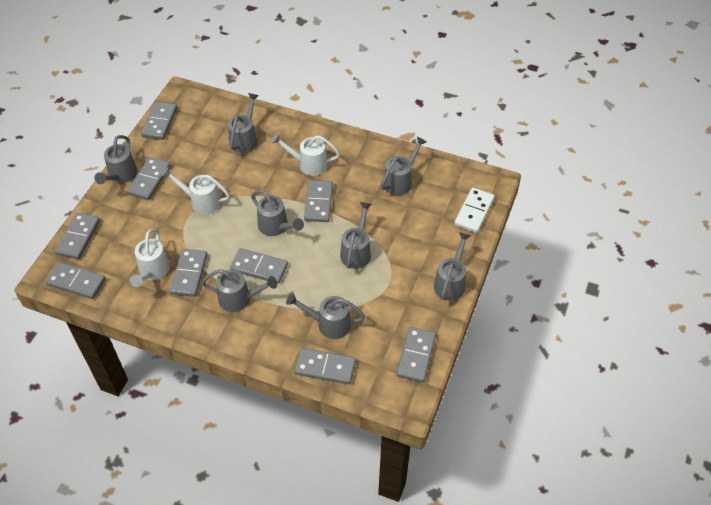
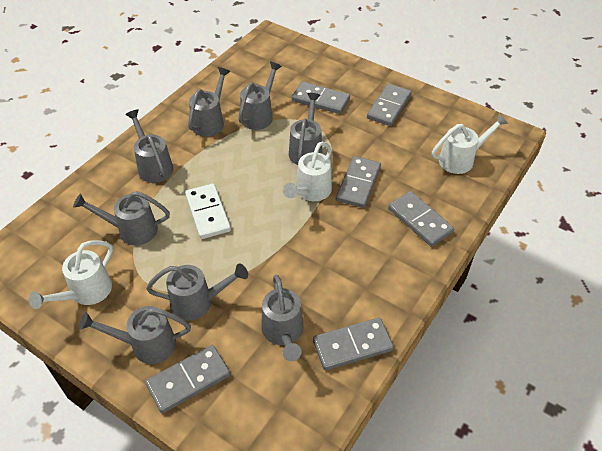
grey domino: [45,262,105,299] [55,213,100,259] [127,157,171,200] [141,102,177,140] [169,249,208,297] [230,248,288,284] [295,348,356,384] [304,180,333,222] [396,327,436,383] = 9 -> [145,345,230,413] [292,82,350,114] [313,318,394,370] [336,156,381,208] [367,84,412,126] [388,191,454,247] = 6

